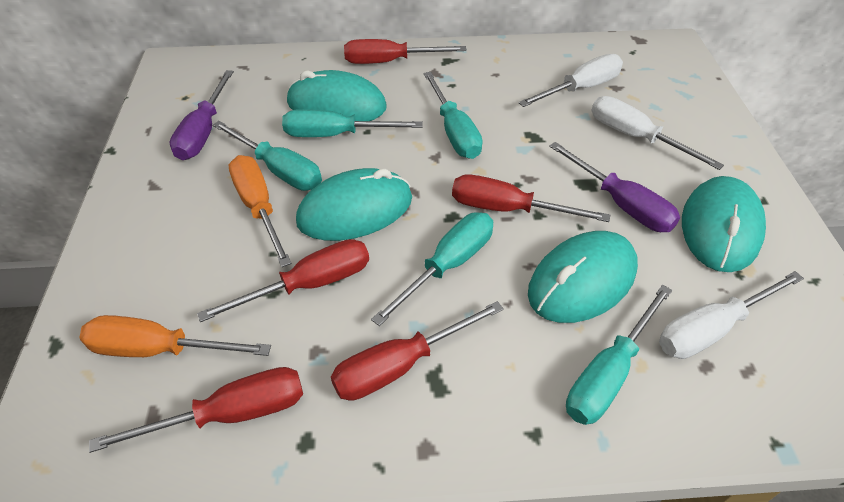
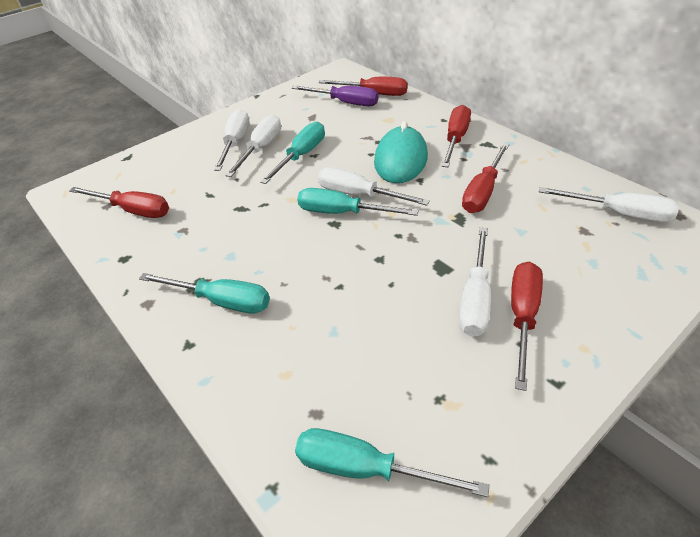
orange screwdriver: [79,315,271,357] [229,155,292,267] = 2 -> none = 0
purple screwdriver: [170,70,234,160] [549,142,680,232] = 2 -> [292,85,379,106] = 1
turquoise mouse: [287,70,387,121] [296,168,412,241] [528,231,638,323] [682,176,766,272] = 4 -> [374,121,428,183] = 1
turquoise screwdriver: [213,121,322,191] [282,109,423,137] [371,212,493,326] [424,72,483,159] [566,285,672,425] = 5 -> [139,273,270,313] [260,122,325,184] [295,428,489,497] [297,188,419,216] = 4
white screwdriver: [518,54,623,107] [591,96,724,170] [659,271,804,359] = 3 -> [214,109,249,171] [225,115,281,177] [318,167,430,206] [459,227,491,337] [539,187,679,223] = 5

